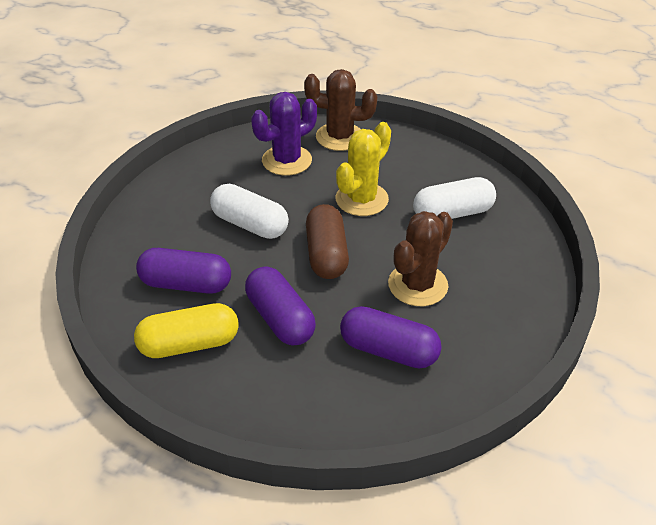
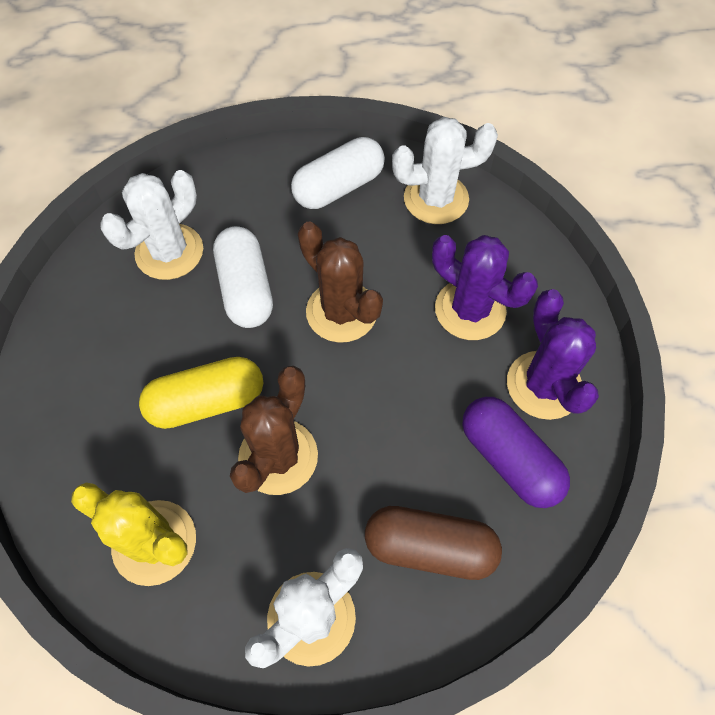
purple cactus: [251,92,317,176] = 1 -> [432,235,538,340] [507,289,599,420] = 2
purple capsule: [136,248,231,294] [245,267,316,346] [340,306,442,369] = 3 -> [462,397,570,508] = 1
white cactus: none = 0 -> [100,170,203,280] [245,548,363,668] [392,117,498,224] = 3

